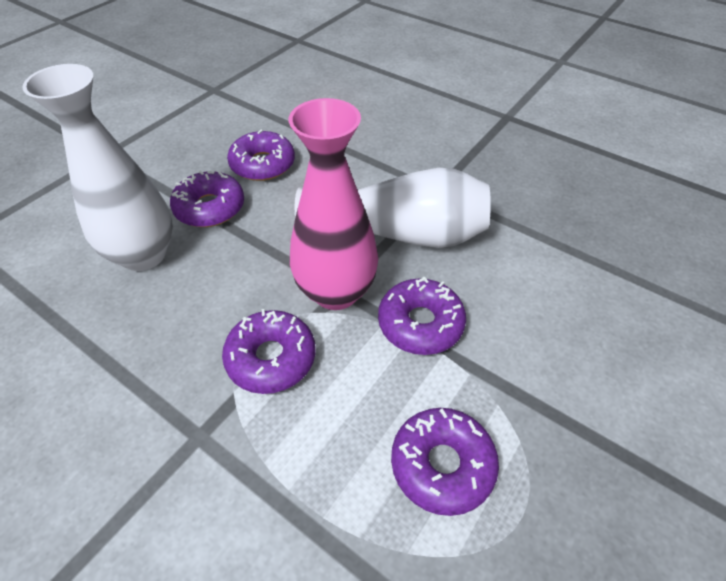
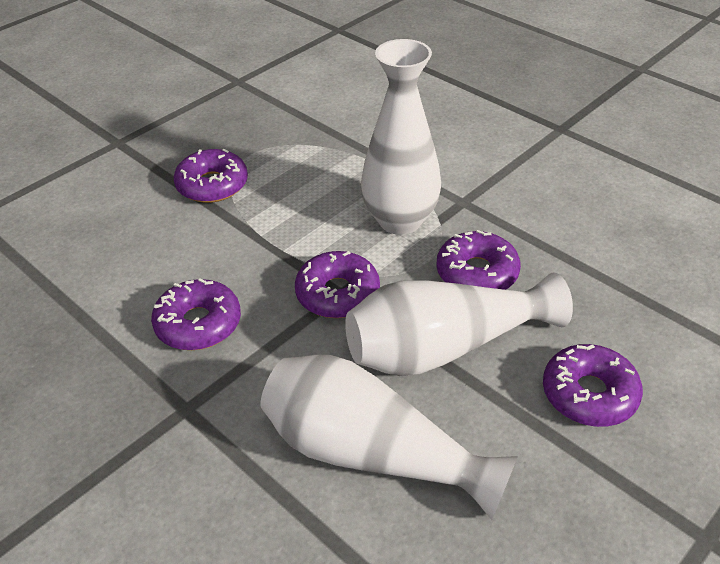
pink vase: [289,98,378,310] = 1 -> none = 0
white vase: [22,64,173,271] [295,168,491,248] = 2 -> [261,355,518,520] [345,273,573,376] [361,39,441,235] = 3

